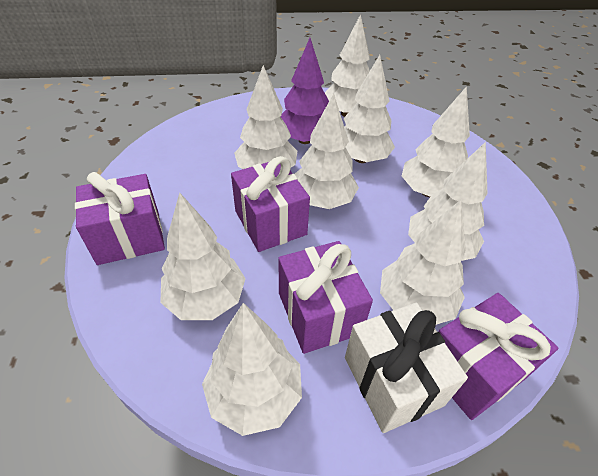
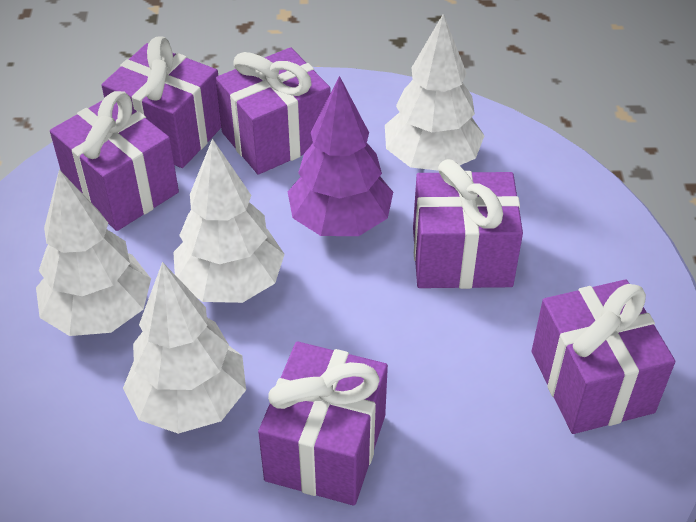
purple gift: [75,172,165,265] [231,156,310,252] [279,241,373,354] [438,293,558,420] = 4 -> [50,91,179,231] [101,36,221,168] [216,47,331,175] [258,341,388,506] [413,159,523,289] [532,279,675,434] = 6
white gift: [345,303,468,433] = 1 -> none = 0
white tree: [160,192,246,320] [202,303,302,436] [234,65,297,169] [295,94,359,209] [325,14,370,117] [344,55,395,163] [380,200,466,325] [402,86,470,197] [408,142,488,261] = 9 -> [36,170,151,336] [123,262,246,434] [173,139,285,303] [385,14,485,170] = 4

